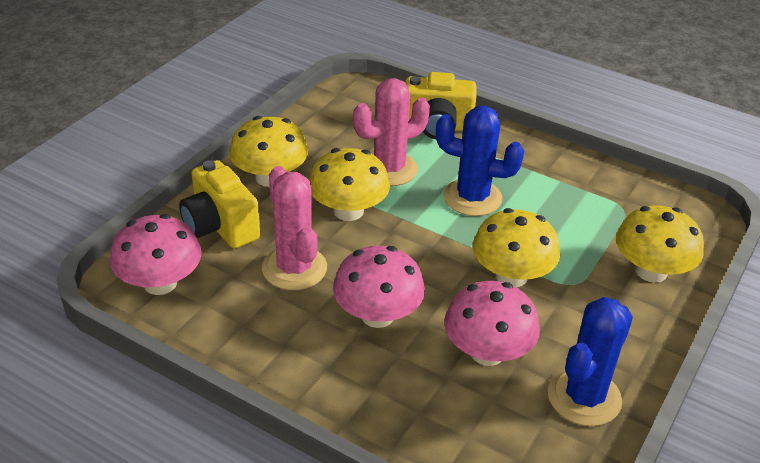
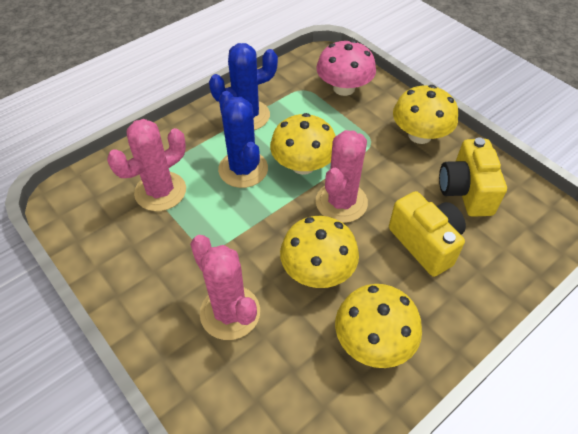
pink cactus: [262,166,327,290] [353,78,430,186] = 2 -> [107,119,186,211] [190,235,260,340] [316,130,368,223] = 3
pink mushroom: [110,214,202,295] [333,246,425,328] [444,281,540,366] = 3 -> [316,40,376,96] = 1

